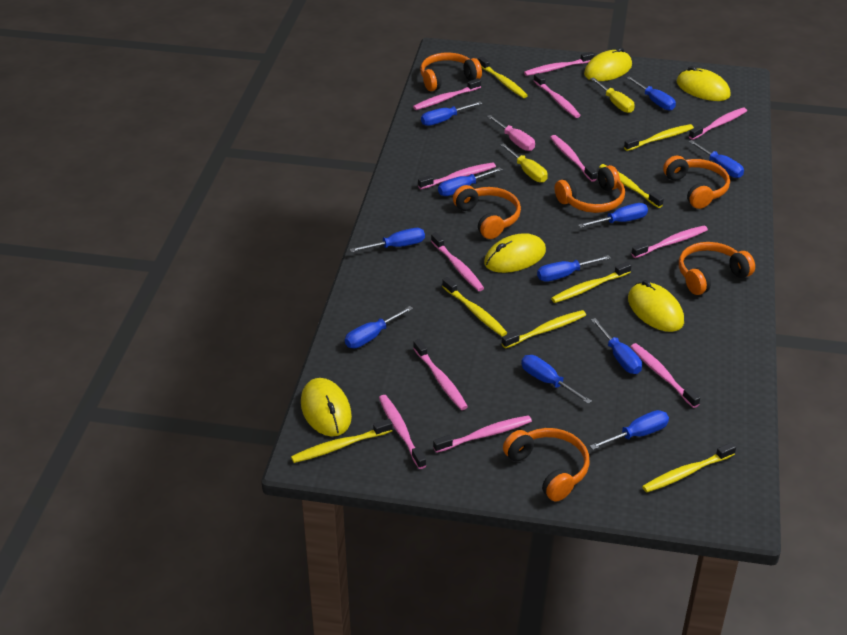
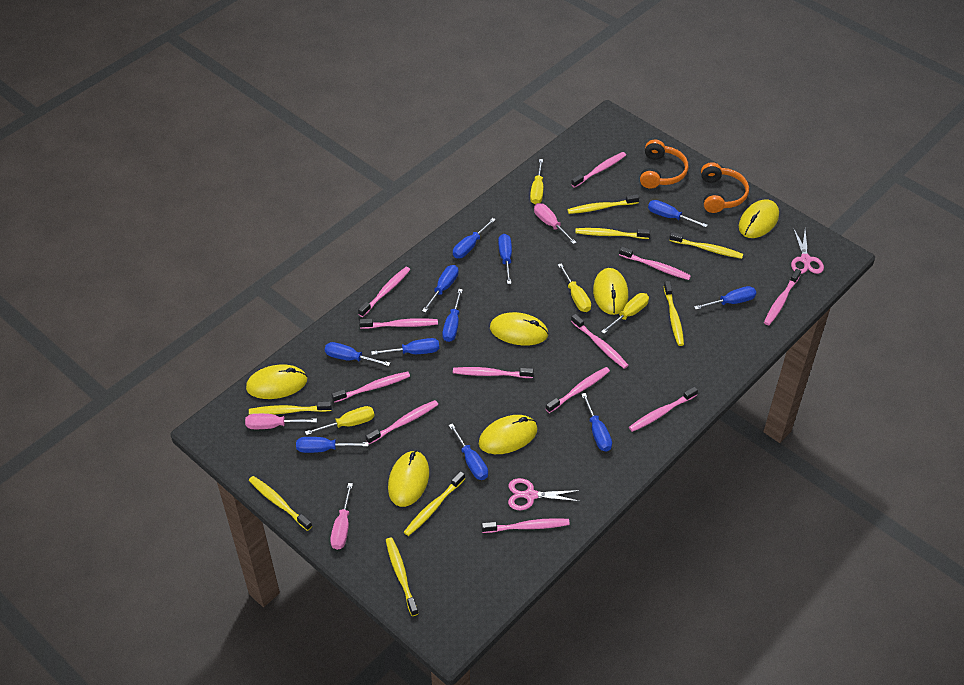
orange headphones: [420,52,482,91] [453,185,521,239] [503,428,590,502] [555,165,625,213] [663,156,730,209] [679,242,755,295] = 6 -> [640,140,688,189] [701,162,749,213] = 2
pink scissors: none = 0 -> [508,478,581,510] [791,228,824,274] = 2
pink screwdriver: [487,115,535,151] = 1 -> [245,414,317,429] [330,483,353,550] [534,203,577,244] = 3
yellow mouse: [301,378,352,437] [484,233,546,273] [584,47,632,81] [628,280,684,332] [677,66,731,101] = 5 -> [246,365,307,399] [388,450,429,507] [479,415,538,454] [490,312,549,346] [593,268,628,315] [739,199,779,238] = 6
yellow screwdriver: [500,143,548,183] [590,77,635,113] = 2 -> [305,406,375,435] [530,159,543,205] [558,263,591,312] [601,293,649,334] = 4

